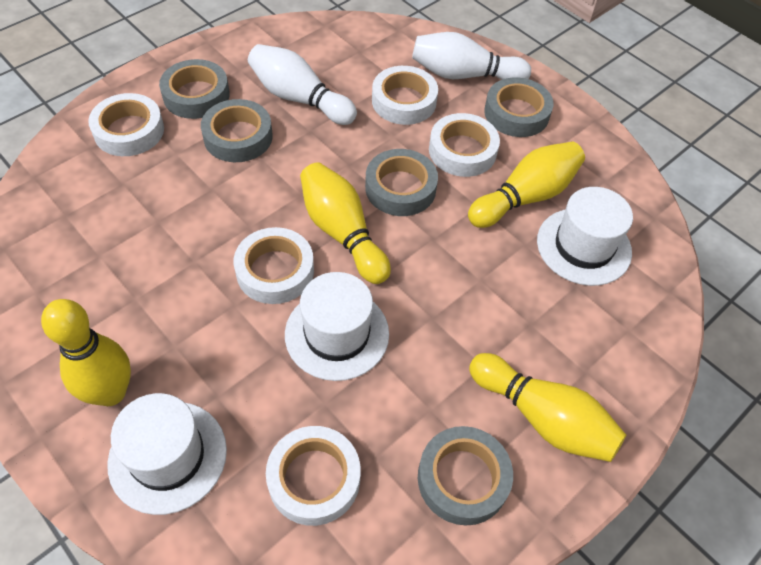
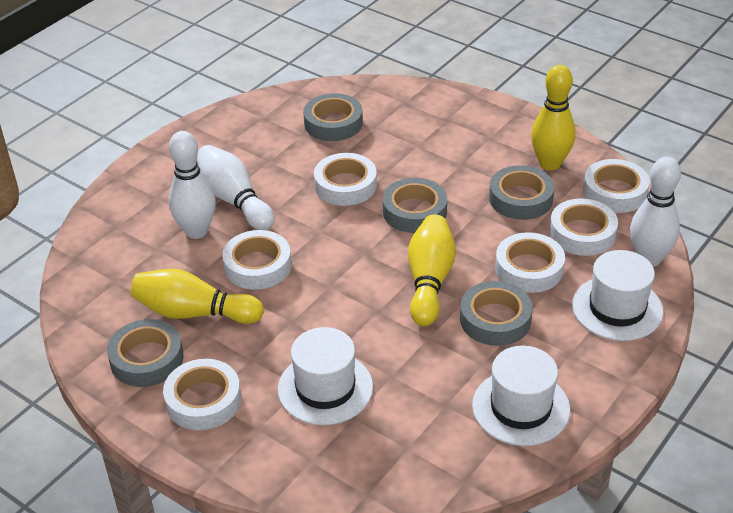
white bowling pin: [248,44,357,125] [412,32,531,80] = 2 -> [169,131,216,239] [196,145,274,230] [630,157,681,267] = 3
white tape: [88,93,164,156] [234,227,314,304] [266,426,361,526] [372,66,438,125] [429,113,500,177] = 5 -> [163,359,241,430] [222,230,291,290] [314,153,377,206] [495,232,565,293] [550,198,618,256] [583,159,650,213] = 6
yellow bowling pin: [41,299,131,406] [300,162,391,284] [468,142,585,228] [469,353,626,462] = 4 -> [131,269,264,324] [408,214,456,326] [531,65,576,170] = 3

